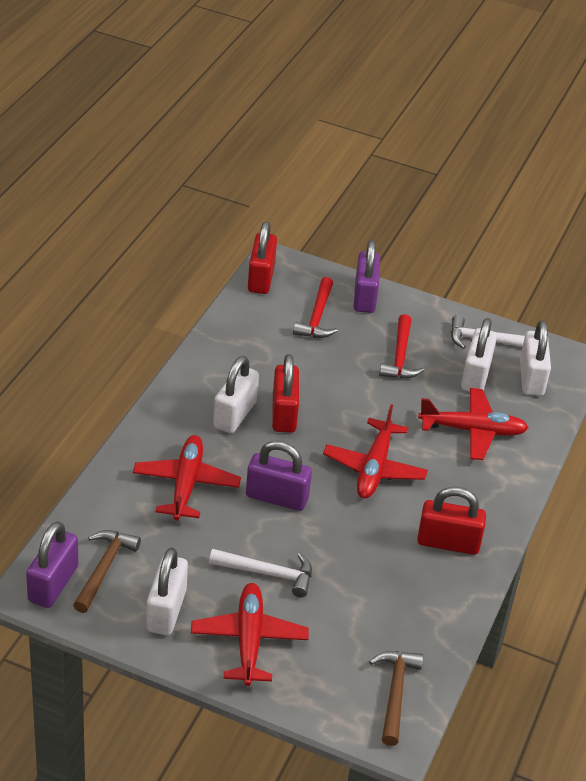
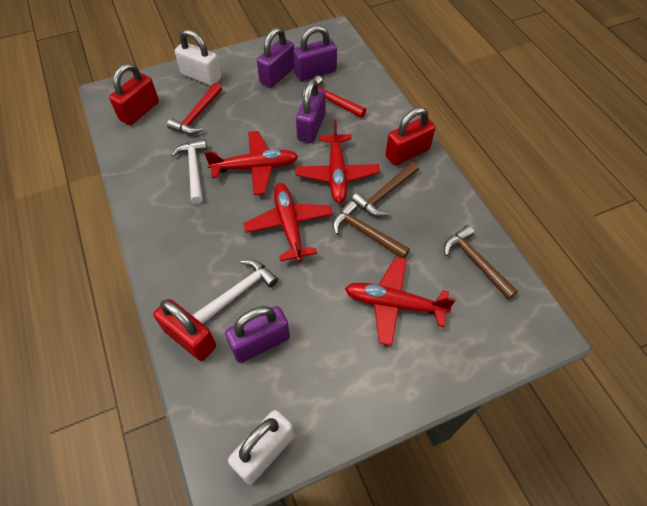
brown hammer: [73,530,141,613] [369,651,424,746] = 2 -> [333,200,410,258] [351,162,419,216] [444,225,518,300] = 3
purple padlock: [26,521,78,608] [246,441,312,511] [354,240,380,313] = 3 -> [225,306,290,363] [257,27,294,88] [293,26,337,81] [296,79,326,143] = 4
white padlock: [146,548,188,635] [213,356,259,433] [461,318,497,392] [520,320,551,396] = 4 -> [175,29,221,86] [228,410,294,484] = 2

